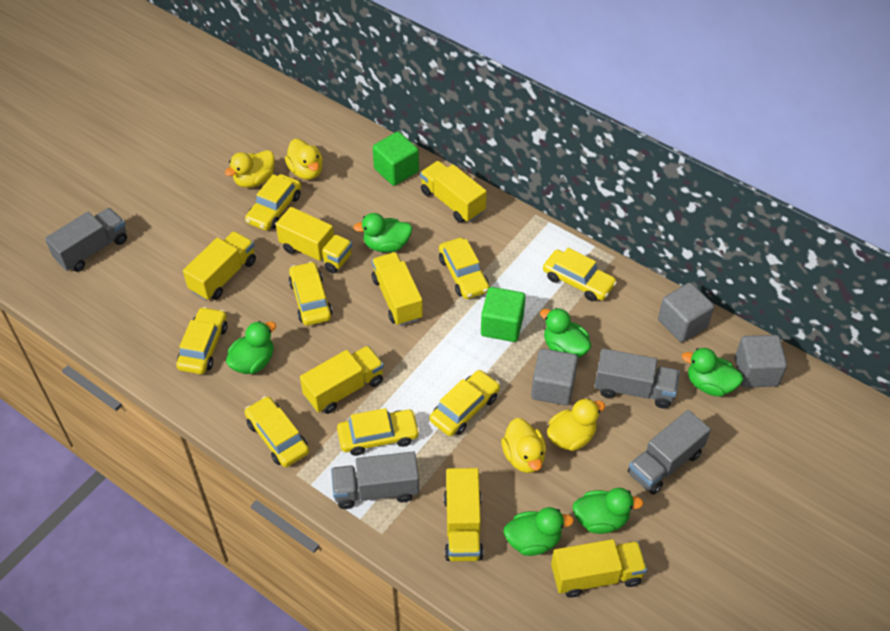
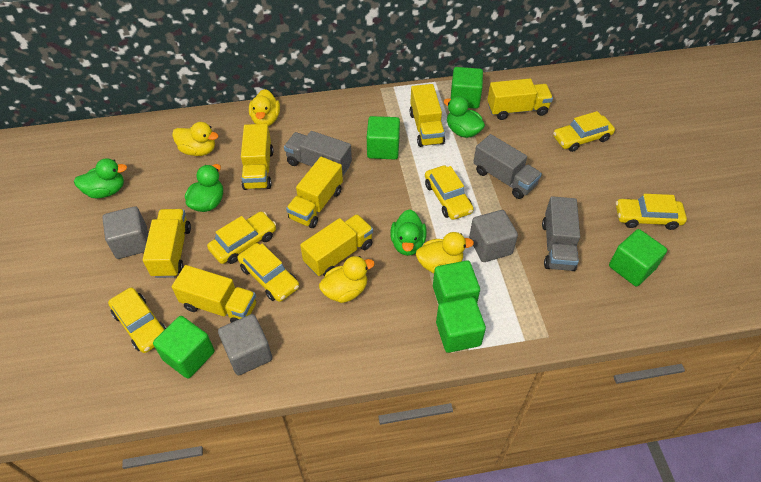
green cube: [373,132,419,186] [481,287,526,342] = 2 -> [153,316,215,378] [367,116,400,159] [433,260,480,304] [436,297,486,353] [451,67,483,109] [609,229,667,286] = 6
green duck: [226,321,276,374] [353,213,412,252] [503,507,574,556] [540,308,592,358] [572,488,644,534] [682,348,744,397] = 6 -> [74,158,127,198] [185,164,223,212] [390,209,427,256] [444,96,485,138] = 4
grey truck: [45,208,127,272] [331,451,419,509] [594,348,680,408] [628,410,711,495] = 4 -> [284,131,352,176] [473,134,542,199] [542,196,580,271] = 3
yellow car: [176,307,228,374] [245,174,301,231] [245,396,309,467] [289,261,333,326] [337,408,420,456] [429,370,500,436] [439,238,489,299] [543,248,617,301] = 8 -> [108,287,166,353] [207,212,276,264] [237,243,299,302] [425,165,474,220] [553,111,615,152] [616,194,687,230] = 6

